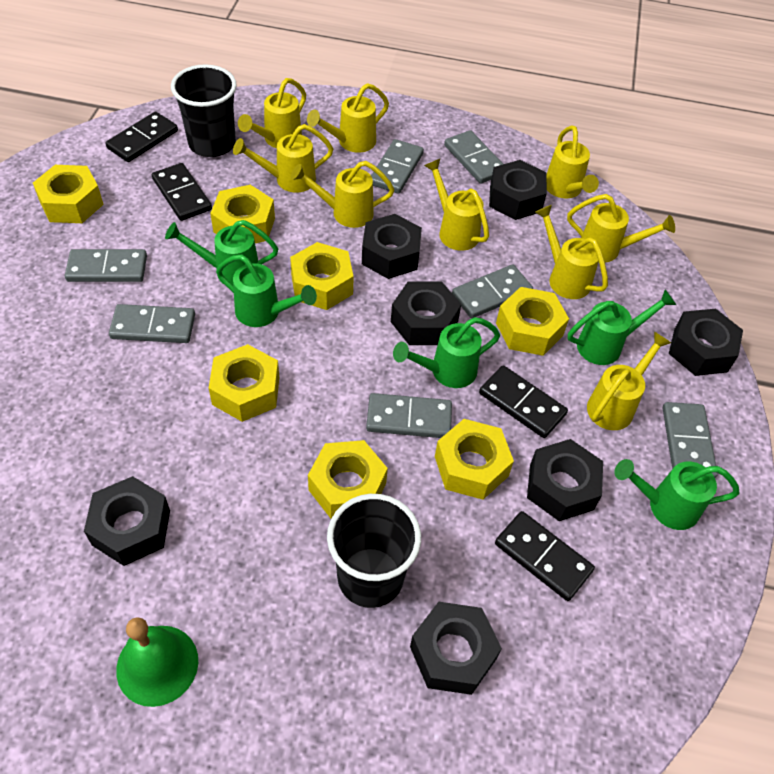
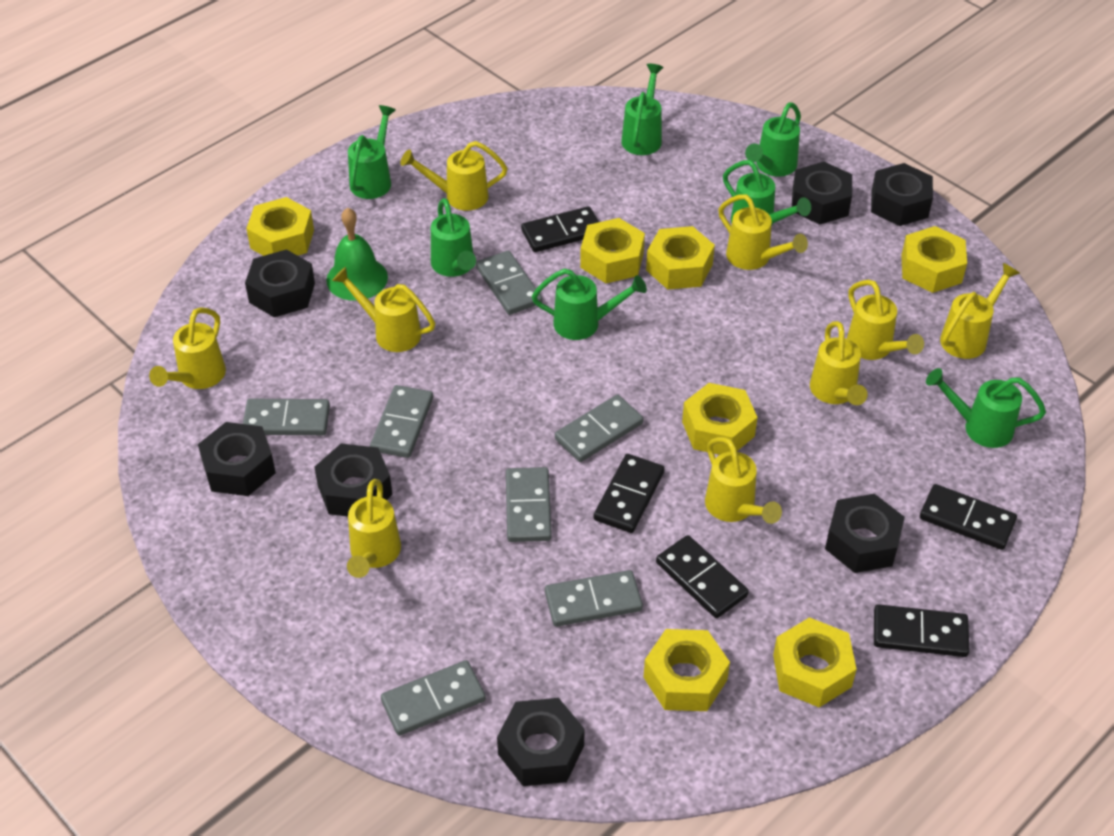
black cup: [171,64,237,157] [327,494,421,608] = 2 -> none = 0
black domino: [106,112,178,162] [152,163,212,221] [479,365,568,438] [495,511,595,601] = 4 -> [521,206,599,252] [594,454,665,533] [656,535,749,618] [874,604,969,657] [920,484,1017,550] = 5
green watering can: [165,220,278,285] [216,255,317,327] [393,317,500,388] [568,289,676,365] [614,459,740,530] = 5 -> [348,105,396,199] [431,198,476,277] [532,268,647,340] [621,64,664,155] [723,160,811,227] [745,103,801,177] [926,368,1046,448] = 7

